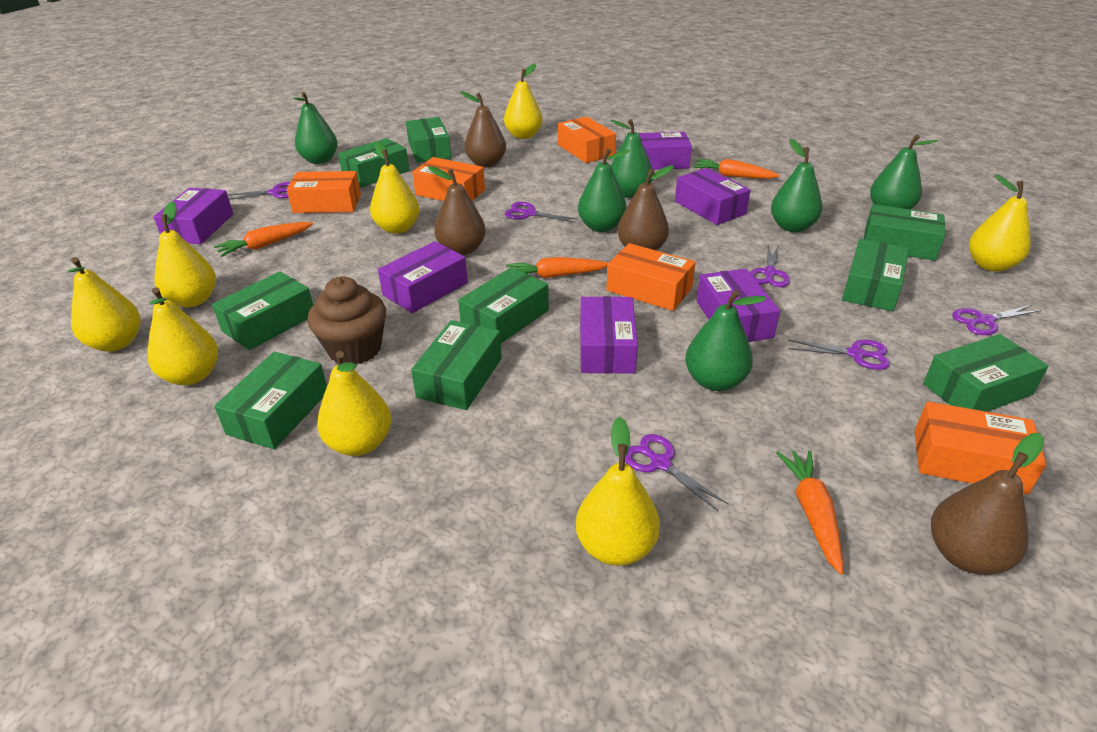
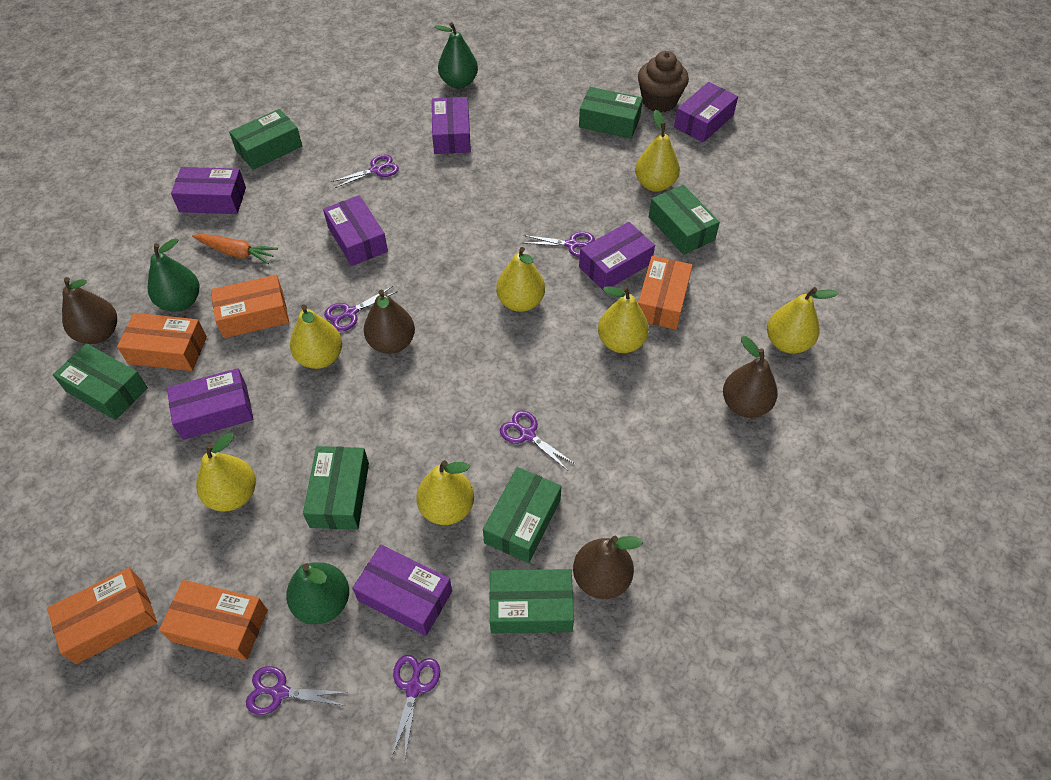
green box: [212,271,313,350] [214,351,327,449] [338,138,409,188] [406,117,451,163] [411,320,502,410] [458,267,549,343] [842,239,909,311] [864,204,946,261] [923,334,1049,412] = 9 -> [53,343,148,420] [229,109,302,170] [303,446,369,530] [483,467,562,563] [489,569,574,634] [579,87,643,139] [649,185,720,255] = 7
green pear: [294,92,338,164] [578,149,630,232] [610,119,653,198] [685,290,766,391] [771,139,822,232] [870,134,938,210] = 6 -> [147,238,199,312] [286,562,349,624] [435,22,478,89] = 3
orange carrot: [214,222,313,257] [506,257,608,278] [693,159,780,179] [776,450,843,574] = 4 -> [192,234,278,264] = 1
purple box: [153,188,233,244] [378,241,468,313] [580,296,638,374] [638,132,692,170] [675,168,751,225] [697,269,780,342] = 6 -> [167,368,253,440] [171,167,246,214] [323,195,388,266] [352,544,452,636] [432,97,471,154] [579,222,655,290] [674,82,738,143] = 7
yellow pear: [67,257,140,352] [147,287,218,385] [154,201,216,307] [317,351,391,456] [370,141,420,234] [504,64,543,139] [576,417,660,566] [969,174,1031,272] = 8 -> [196,433,256,512] [290,305,342,369] [416,460,474,525] [496,247,545,312] [598,286,649,353] [635,110,680,192] [767,287,839,354] = 7

